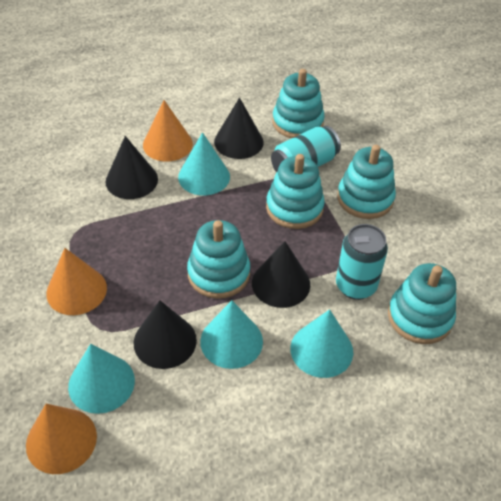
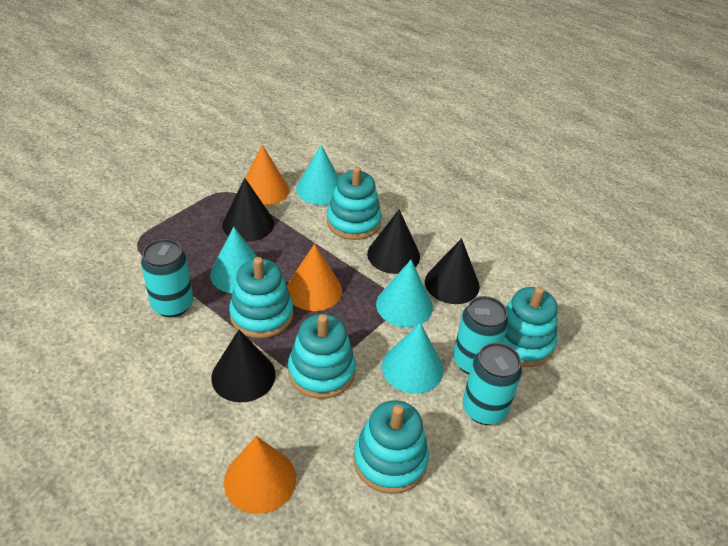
turquoise can: [271,126,341,173] [336,224,388,300] = 2 -> [141,239,193,317] [453,296,508,374] [463,342,522,425] = 3

